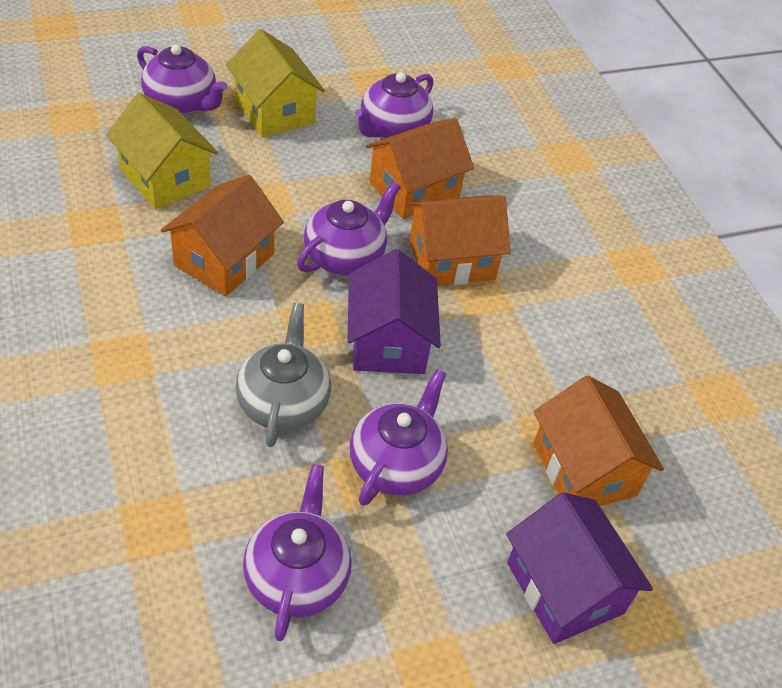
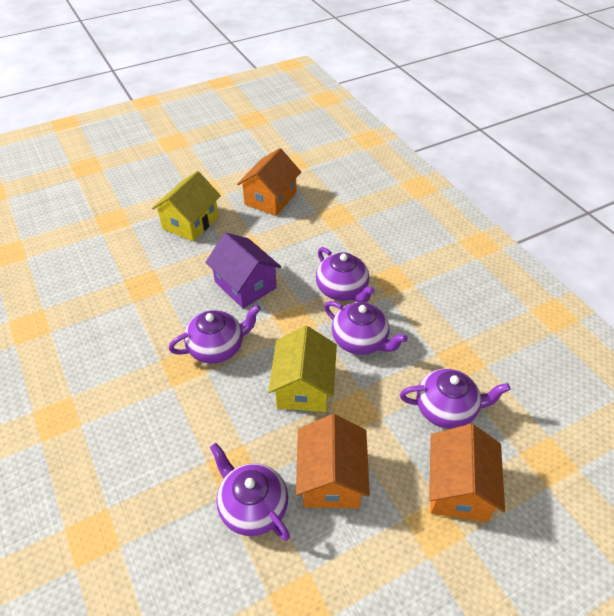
grey teapot: [236,303,331,447] = 1 -> none = 0
orange house: [161,175,284,296] [365,118,474,219] [408,195,511,286] [533,376,664,506] = 4 -> [237,148,301,216] [296,414,370,508] [429,424,505,522] = 3
purple house: [347,249,441,374] [506,492,653,644] = 2 -> [205,233,281,309] = 1

